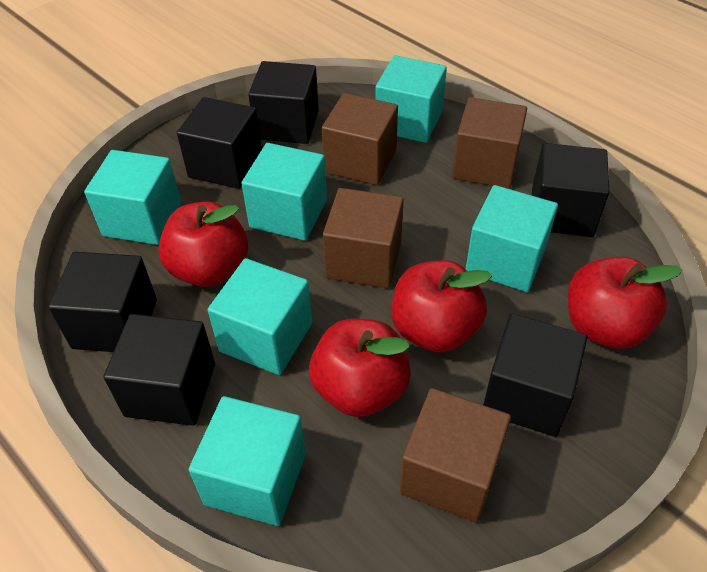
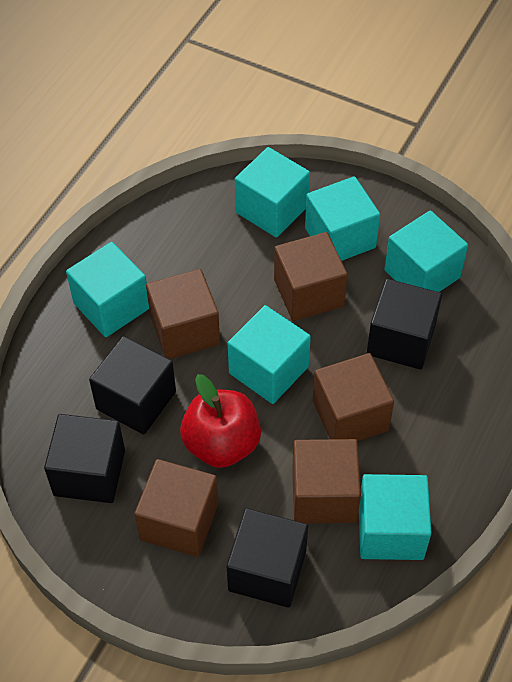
black cube: [48,252,157,352] [103,314,215,426] [177,97,262,189] [248,61,319,144] [483,313,587,437] [532,143,610,237] = 6 -> [44,414,125,503] [89,336,176,435] [227,508,308,608] [367,279,442,370] = 4
brown cube: [322,93,398,185] [323,188,404,288] [400,388,511,523] [452,97,527,189] = 4 -> [134,459,218,557] [146,269,220,359] [274,232,348,321] [292,439,361,524] [313,353,394,441] = 5
red apple: [158,201,248,287] [309,319,411,417] [391,260,492,352] [568,257,682,349] = 4 -> [180,374,261,468] = 1

